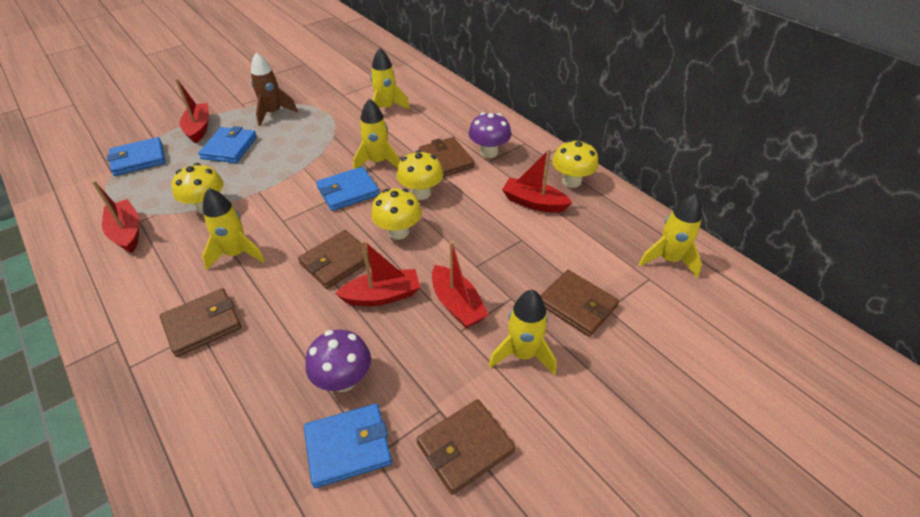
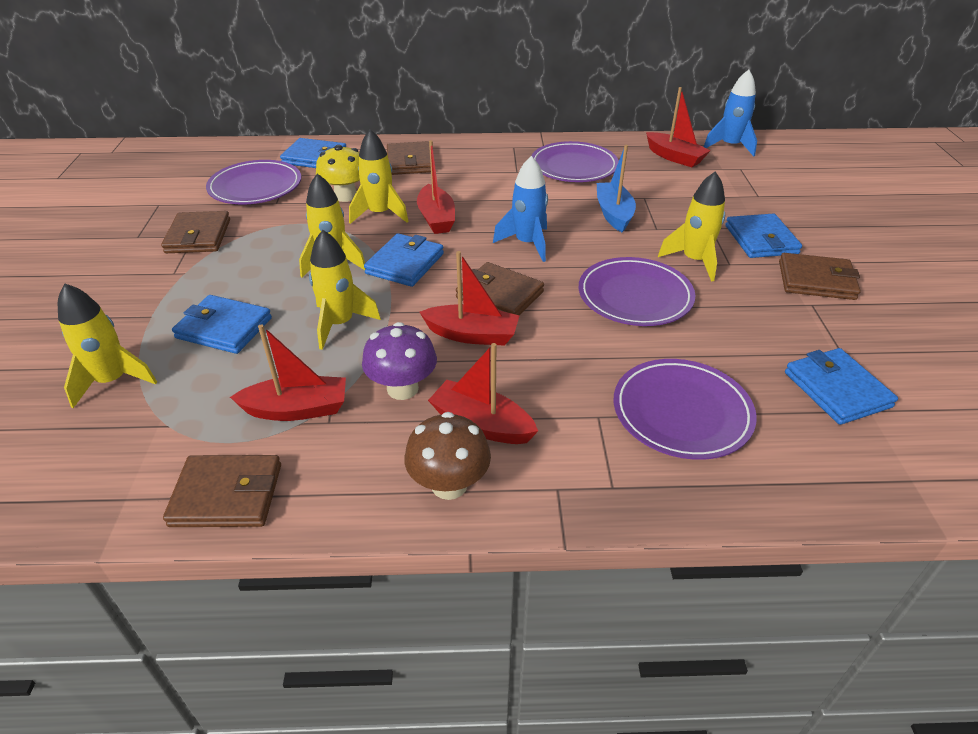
blue boat: none = 0 -> [597,145,636,232] = 1
blue rocket: none = 0 -> [493,156,548,262] [704,69,757,157] = 2
blue wallet: [107,137,166,176] [198,126,257,163] [304,404,392,488] [316,167,379,211] = 4 -> [172,295,272,354] [280,138,346,168] [364,233,444,287] [725,214,802,258] [785,348,898,425] = 5
brown mushroom: none = 0 -> [404,412,491,500] = 1
brown rocket: [251,52,298,126] = 1 -> none = 0
purple mushroom: [305,330,371,392] [468,112,511,158] = 2 -> [362,322,437,400] = 1
purple plate: none = 0 -> [206,160,301,204] [531,141,619,182] [579,257,695,326] [614,359,757,460] = 4
yellow mushroom: [171,163,223,214] [371,189,422,240] [396,150,443,200] [552,140,598,188] = 4 -> [316,145,360,202] = 1

